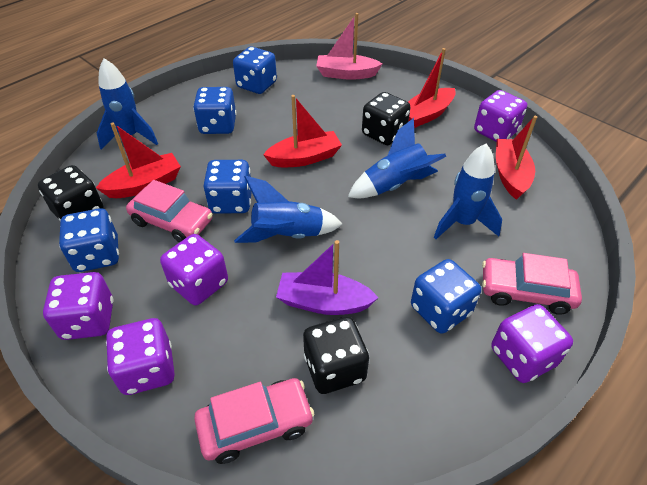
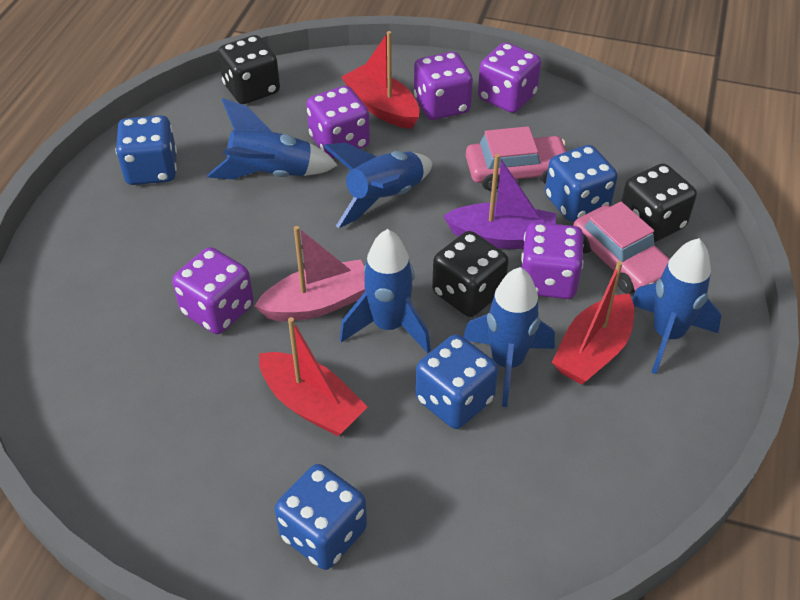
blue dice: [59,208,119,272] [193,87,236,134] [204,160,252,214] [233,47,277,94] [411,259,481,334] = 5 -> [116,115,177,185] [275,464,367,570] [415,334,498,429] [545,145,618,222] = 4
blue rocket: [97,58,158,150] [234,176,342,243] [348,118,446,198] [434,144,502,239] = 4 -> [207,98,338,180] [323,143,432,228] [340,229,431,353] [463,267,555,407] [632,238,722,374] = 5
pink car: [126,180,213,242] [194,378,315,464] [482,253,582,315] = 3 -> [466,126,567,191] [573,202,670,294] = 2
red boat: [96,122,181,198] [263,95,342,167] [408,48,456,128] [496,116,537,200] = 4 -> [259,317,367,436] [341,31,419,129] [552,261,634,385] = 3

